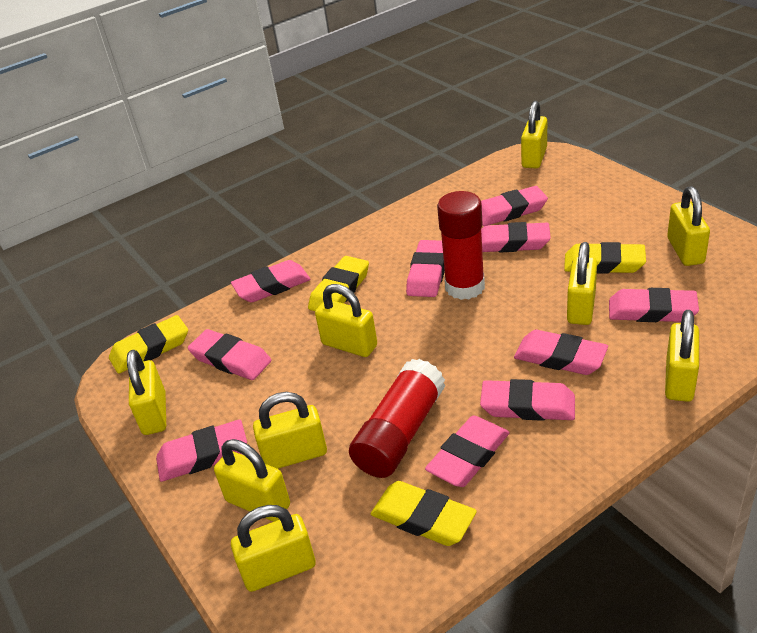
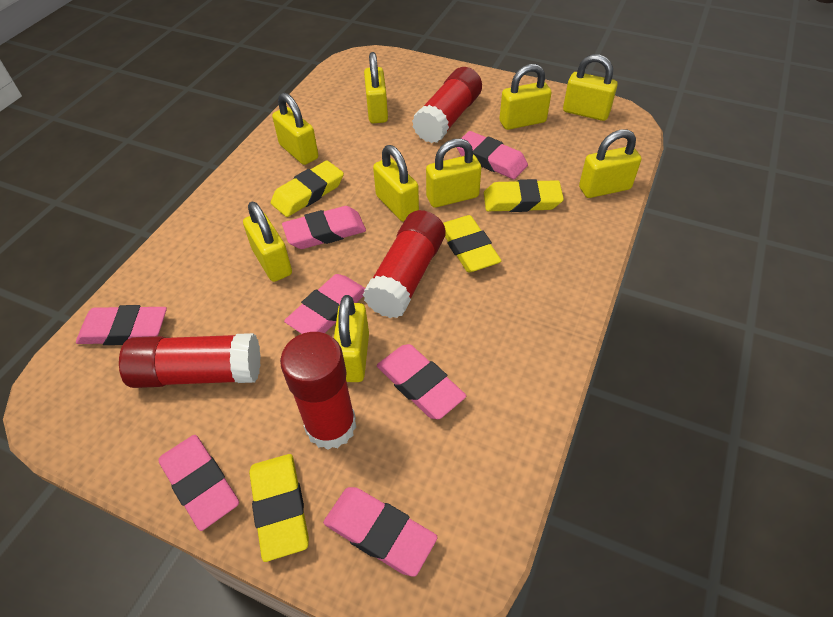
pink eraser: [156,420,247,482] [188,329,271,380] [231,260,311,303] [406,240,445,297] [425,416,510,487] [480,379,575,421] [481,186,548,226] [481,222,551,253] [514,330,608,375] [609,288,699,322] = 10 -> [76,305,167,345] [159,435,239,531] [282,206,366,249] [284,274,365,334] [323,487,438,577] [377,344,466,419] [456,131,528,179] = 7
red glue stick: [349,359,445,478] [437,191,485,300] = 2 -> [119,333,261,388] [280,332,356,450] [363,210,445,318] [412,67,482,143] = 4

